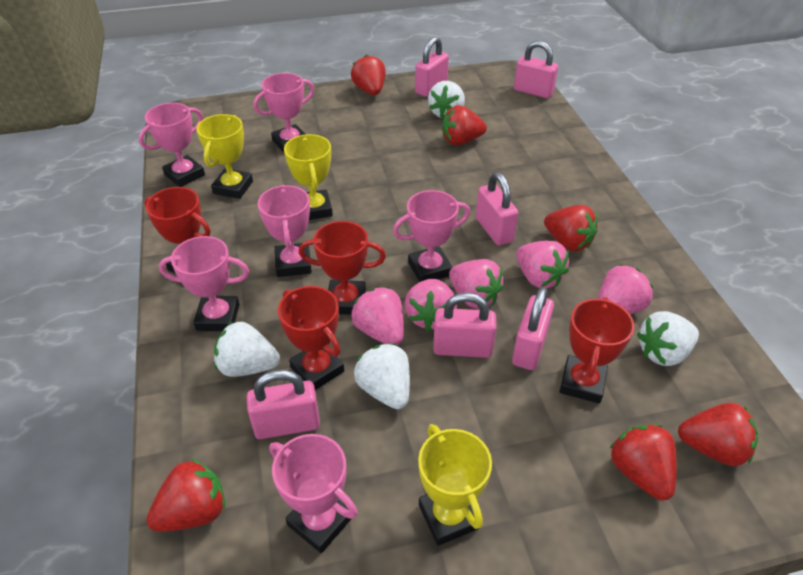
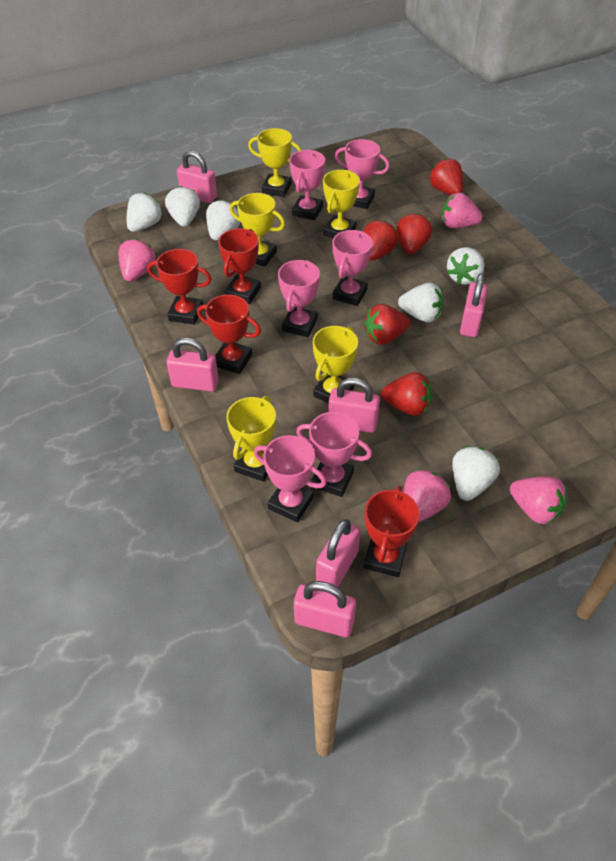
pink strawberry: [351,287,404,345] [404,279,457,331] [449,259,504,309] [516,241,569,288] [598,264,653,315] = 5 -> [118,238,156,282] [404,469,451,522] [442,193,483,228] [510,476,567,524] = 4
red strawberry: [147,459,225,532] [351,55,386,95] [442,105,487,146] [544,205,598,251] [610,424,677,501] [678,403,758,466] = 6 -> [364,220,398,261] [364,304,410,345] [381,372,432,416] [396,213,433,254] [429,158,463,195] = 5
white strawberry: [214,322,280,377] [354,343,410,409] [428,81,465,119] [637,311,699,366] = 4 -> [127,193,163,232] [165,186,200,227] [206,200,240,240] [398,282,444,323] [447,247,484,285] [452,446,500,501] = 6
yellow trophy: [196,114,253,199] [284,134,333,220] [418,424,492,546] = 3 -> [226,396,276,482] [230,193,285,267] [248,128,301,197] [313,326,358,403] [323,170,360,238] = 5

